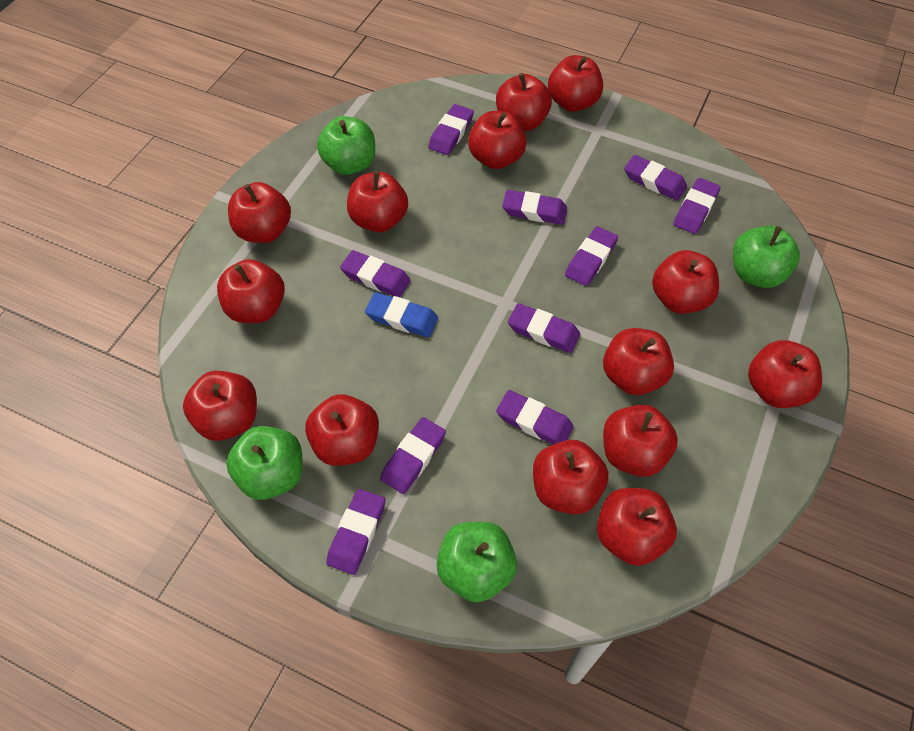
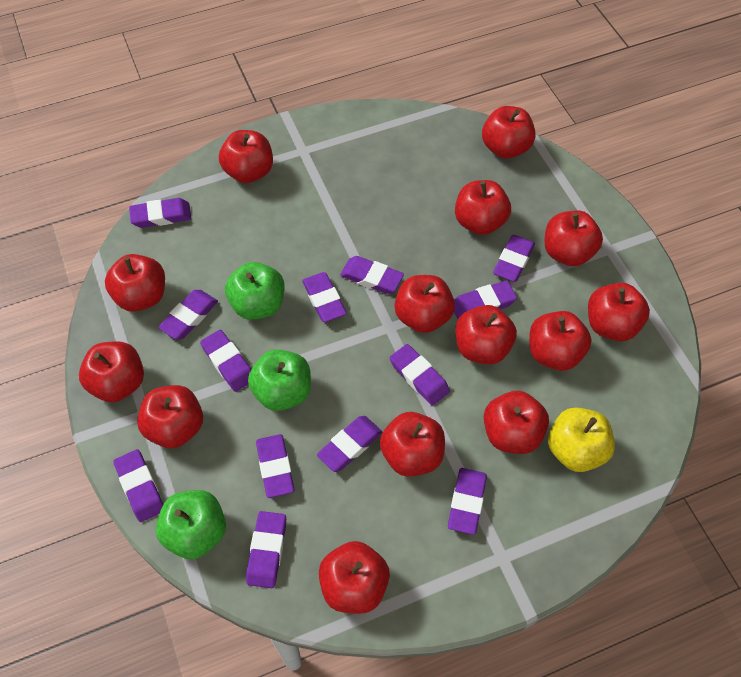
blue eraser: [365,292,438,337] = 1 -> none = 0
green apple: [226,426,302,500] [317,116,375,175] [436,522,517,602] [733,225,800,288] = 4 -> [156,490,226,559] [225,262,284,320] [248,349,311,411] = 3
purple eraser: [326,489,385,575] [340,250,411,297] [380,417,446,494] [428,104,474,155] [496,390,574,445] [502,190,567,225] [508,303,580,353] [565,226,618,286] [624,155,687,200] [673,178,721,234] = 10 -> [113,449,163,522] [129,198,191,228] [158,290,218,340] [200,330,251,392] [246,511,286,588] [256,434,294,498] [302,272,347,322] [317,416,382,472] [340,256,404,294] [390,344,450,406] [448,468,487,535] [454,281,517,319] [493,235,535,282] = 13
yellow apple: none = 0 -> [548,407,615,472] = 1

